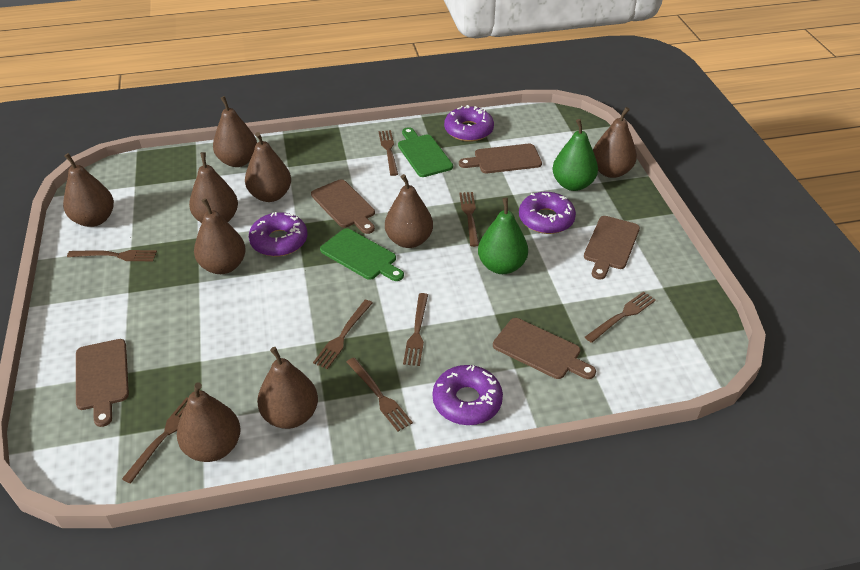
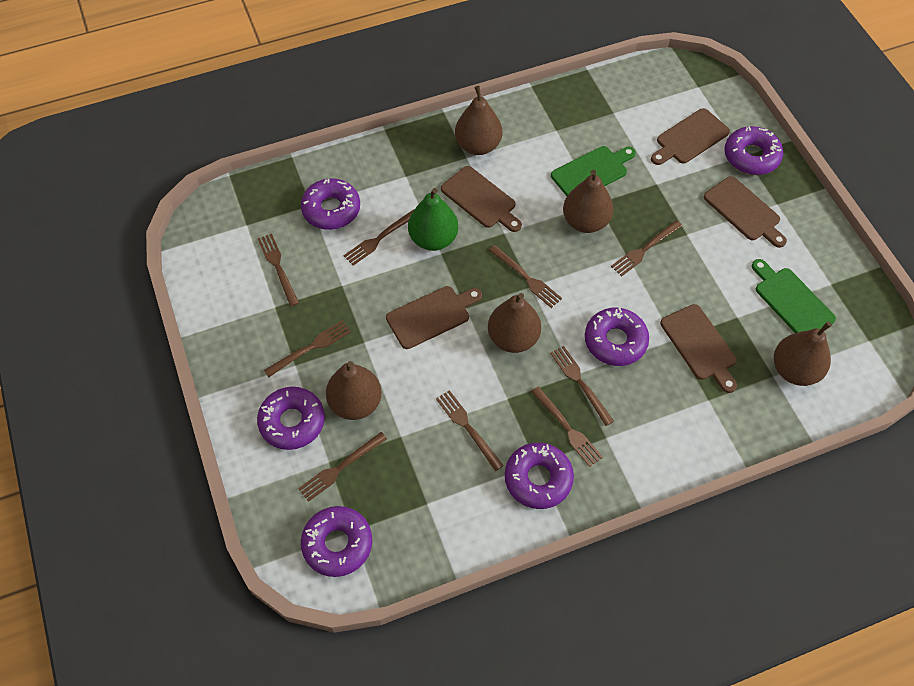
brown fork: [67,250,157,261] [122,397,188,484] [313,300,373,369] [346,357,413,431] [379,130,398,176] [403,293,428,366] [459,192,479,247] [585,291,656,343] = 8 -> [258,234,299,307] [264,320,351,377] [298,432,387,502] [344,209,415,265] [436,390,504,471] [489,245,562,308] [531,386,603,467] [550,346,614,426] [611,220,682,276] = 9
brown pear: [63,153,114,227] [177,383,241,462] [189,152,238,223] [194,198,246,274] [213,96,257,167] [245,132,291,202] [257,347,318,429] [385,174,433,248] [593,107,637,178] = 9 -> [326,361,382,420] [455,86,502,155] [488,293,541,353] [563,170,614,233] [774,322,832,386] = 5
green pear: [478,197,528,274] [552,119,598,191] = 2 -> [408,188,458,251] = 1
purple donut: [249,212,308,257] [433,365,503,425] [444,105,494,142] [519,192,576,234] = 4 -> [257,387,325,450] [301,178,360,230] [301,506,372,577] [505,443,574,509] [585,307,649,366] [724,126,783,175] = 6

